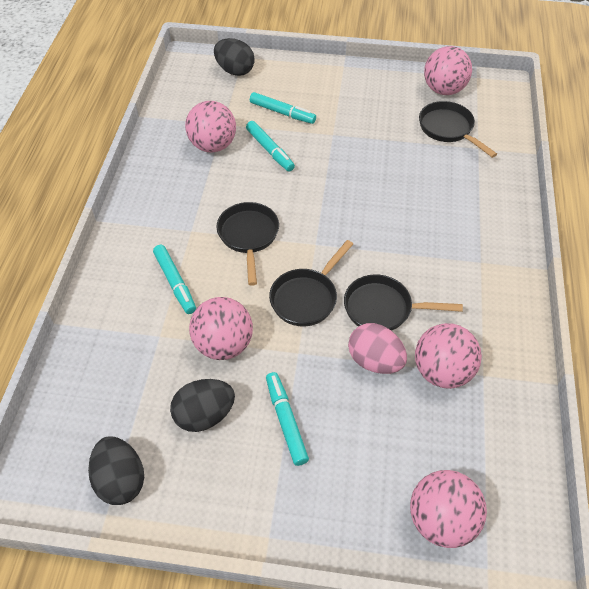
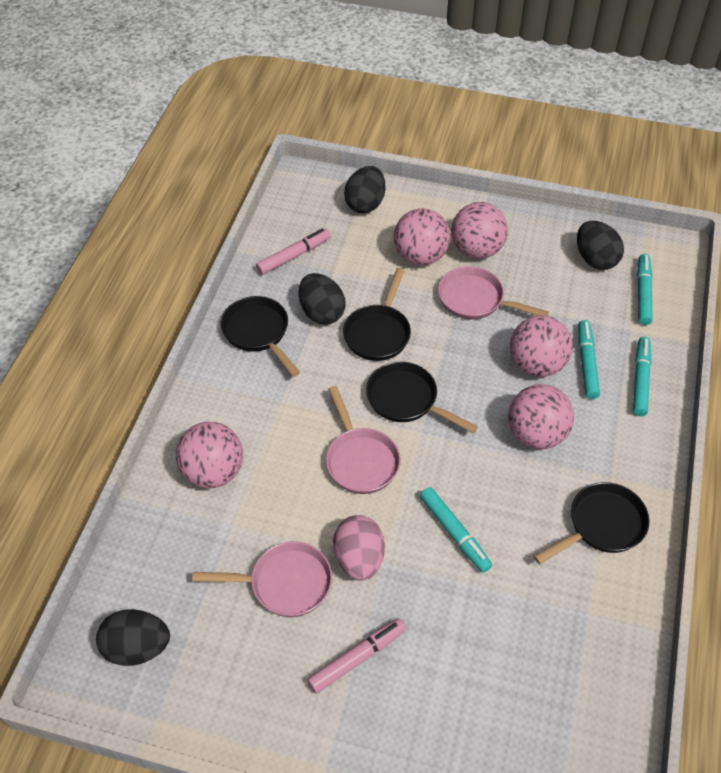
black egg: [88,436,144,505] [170,379,235,432] [214,38,255,76] = 3 -> [96,609,170,666] [299,273,346,325] [344,166,385,213] [577,221,624,270] = 4
pink marker: none = 0 -> [256,228,331,275] [307,619,406,694] = 2
pink pan: none = 0 -> [192,541,332,617] [326,386,401,494] [438,266,549,319] = 3

